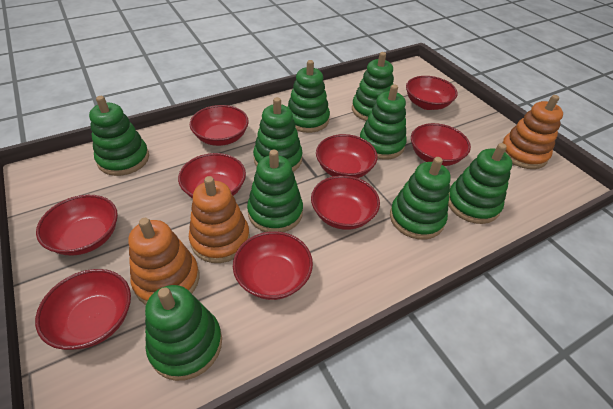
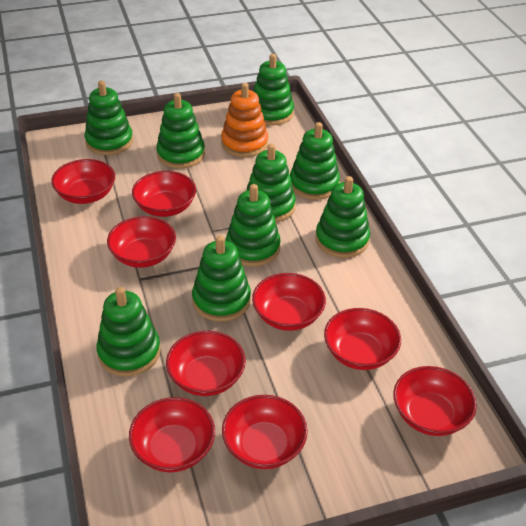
orange stacking toy: [129,218,199,305] [189,176,250,263] [502,95,563,169] = 3 -> [221,83,268,157] = 1

